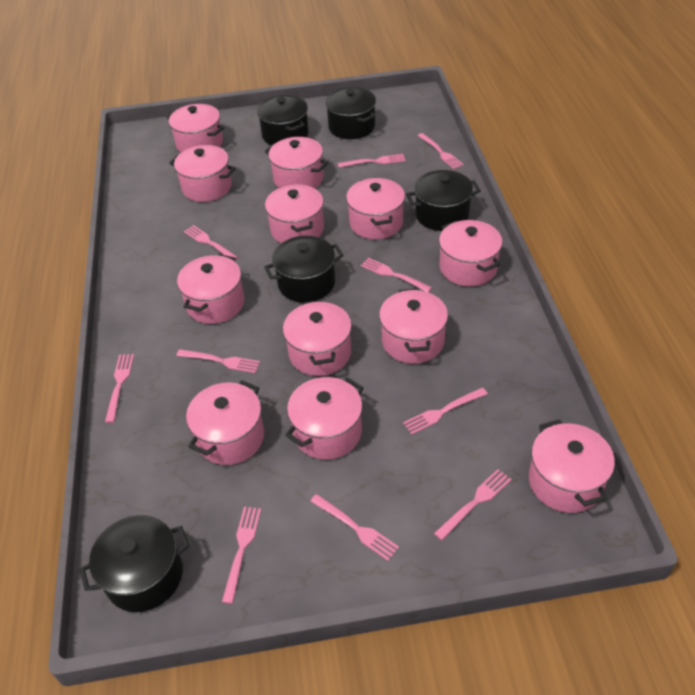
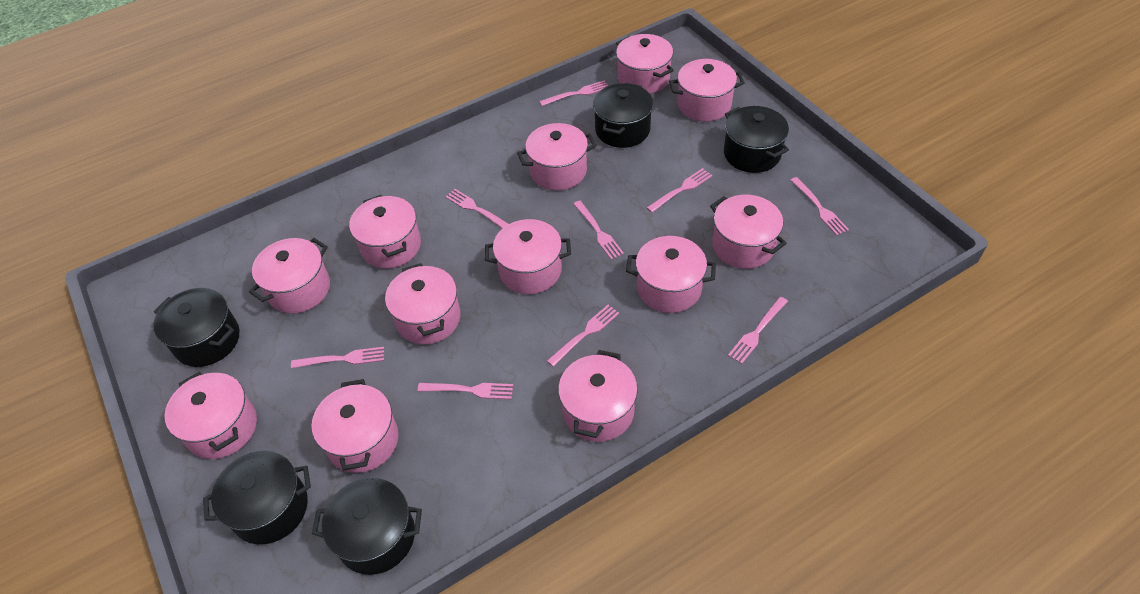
pink fork: [105,354,134,423] [176,349,260,373] [184,225,238,261] [222,507,261,604] [310,494,399,561] [338,154,406,168] [360,258,432,293] [403,387,488,435] [418,133,464,169] [434,469,512,540] = 10 -> [291,347,384,369] [418,383,513,399] [445,189,508,228] [539,80,608,106] [547,305,619,367] [573,201,624,260] [647,168,713,213] [728,297,788,364] [790,177,849,236] = 9

